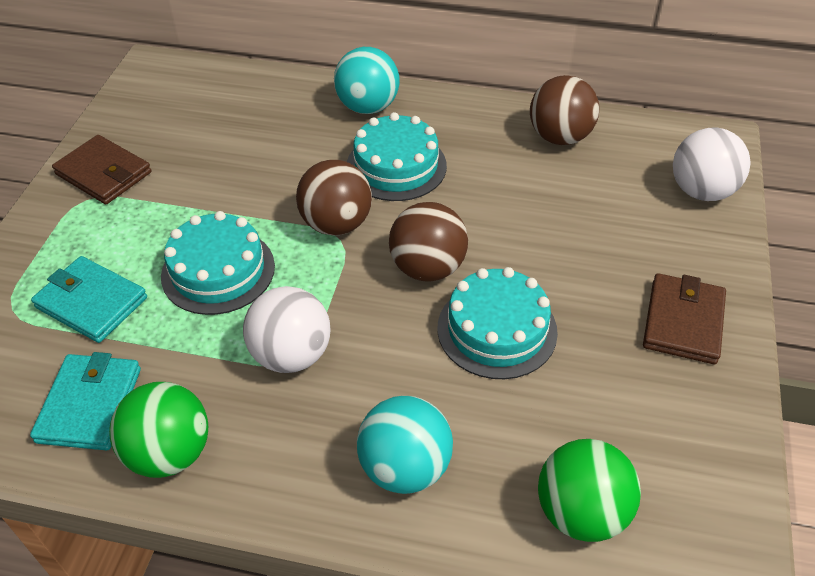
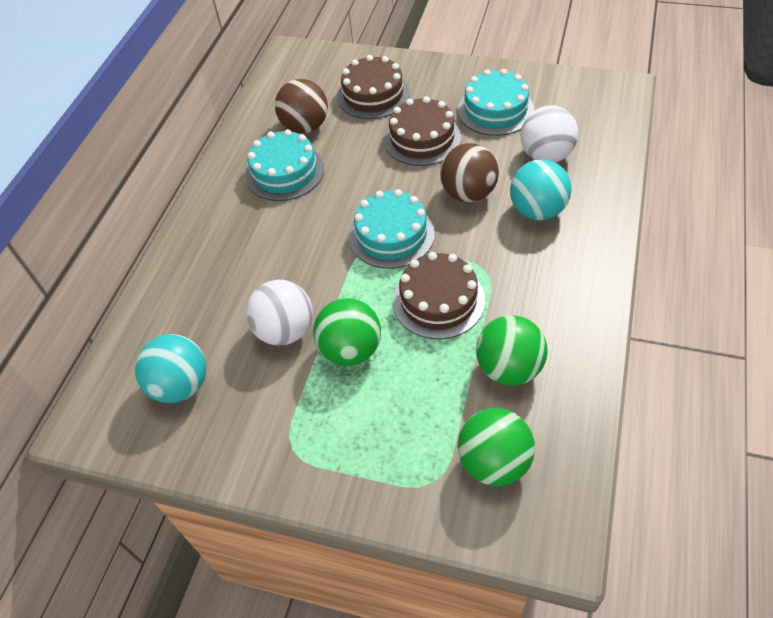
brown ball: [296,160,372,235] [389,202,468,282] [530,75,599,145] = 3 -> [275,79,328,134] [440,143,499,203] = 2
brown cake: none = 0 -> [337,55,410,119] [384,96,461,166] [393,252,485,339] = 3
brown wallet: [52,135,151,204] [643,273,726,364] = 2 -> none = 0
green ball: [109,382,208,478] [538,439,641,542] = 2 -> [313,298,381,366] [458,408,535,486] [476,315,548,386] = 3
turquoise wallet: [30,352,141,451] [31,256,147,343] = 2 -> none = 0

